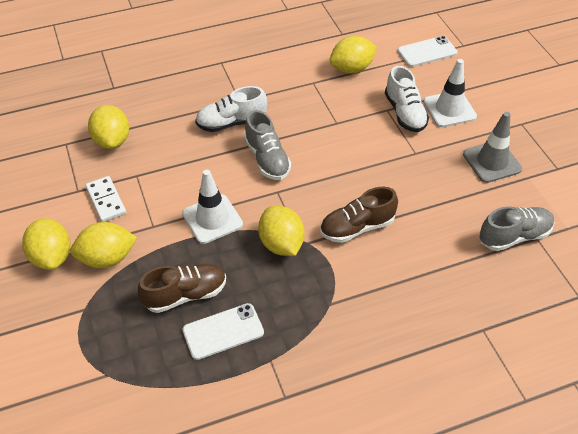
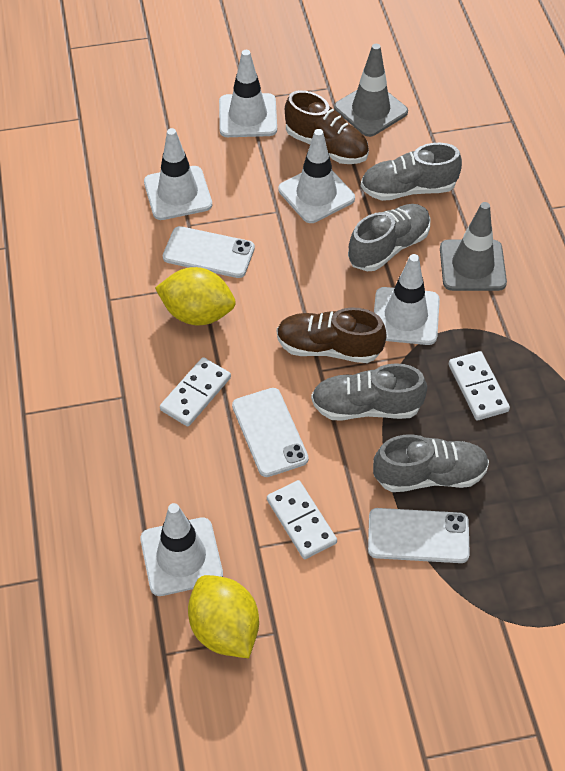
grey shoe: [244,110,291,180] [479,206,554,251] = 2 -> [311,363,427,421] [348,204,430,271] [361,143,462,201] [373,434,489,492] = 4
grey traffic cone: [463,112,522,183] = 1 -> [334,44,408,137] [440,202,507,291] = 2
white domino: [86,176,126,222] = 1 -> [160,357,231,427] [267,480,337,559] [449,351,510,420] = 3
white phone: [182,303,264,360] [397,36,458,67] = 2 -> [163,226,255,278] [232,388,309,477] [368,508,470,563] = 3
white shoe: [195,86,267,132] [385,66,429,132] = 2 -> none = 0
white traffic cone: [182,170,243,244] [423,59,477,127] = 2 -> [140,503,223,596] [144,128,212,220] [219,50,277,137] [278,129,355,223] [374,254,440,345] = 5
yellow lemon: [22,218,71,270] [70,222,137,268] [88,105,129,149] [258,206,305,256] [330,36,377,74] = 5 -> [155,267,236,325] [188,575,259,658] = 2

